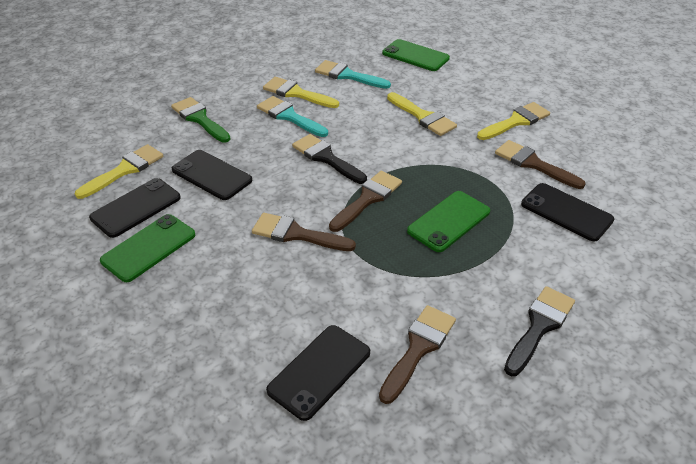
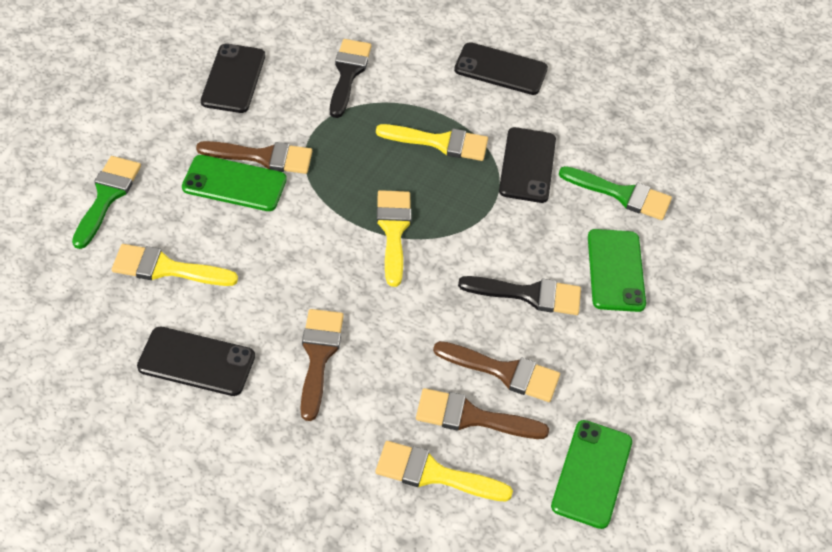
green brush: [171,97,231,143] = 1 -> [72,156,141,249] [559,166,672,220] = 2
turquoise brush: [257,96,328,137] [315,60,391,89] = 2 -> none = 0

